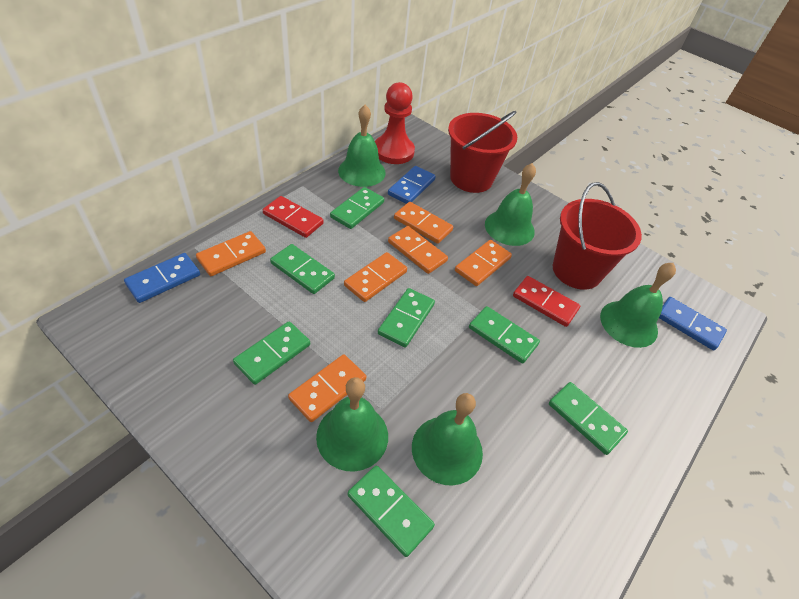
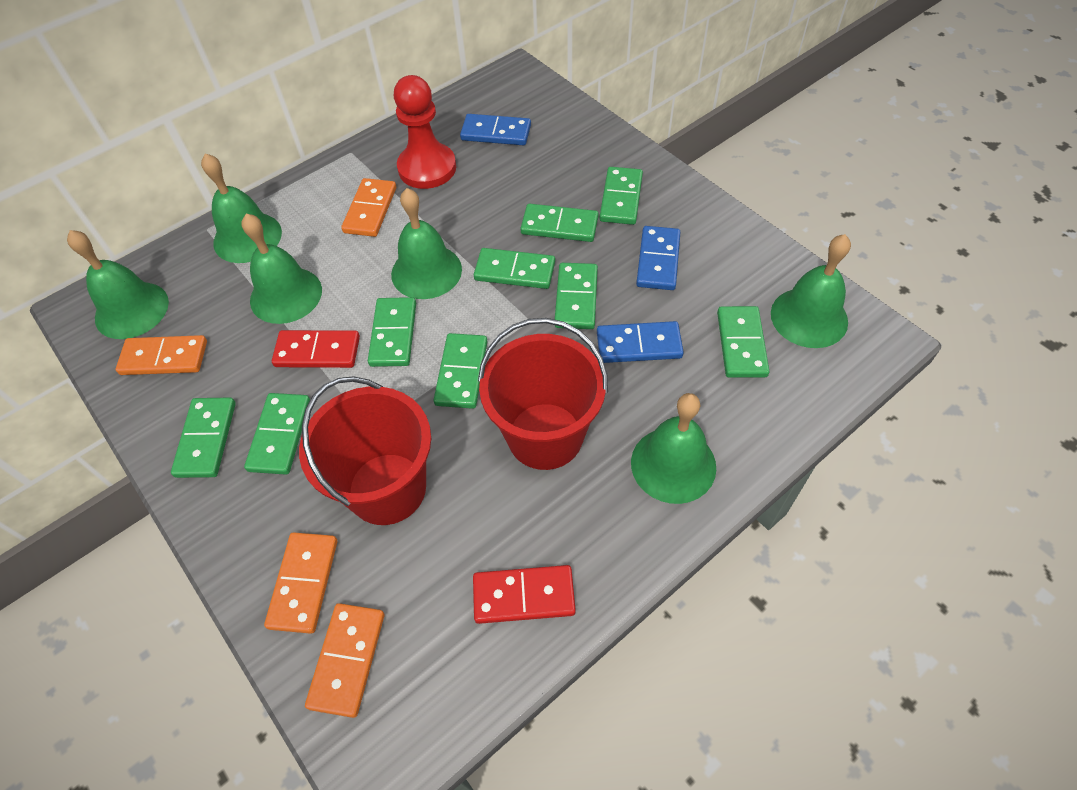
green bell: [316,377,388,472] [338,105,386,187] [412,393,483,486] [485,163,536,246] [600,263,676,348] = 5 -> [67,230,169,339] [201,154,282,263] [241,214,322,324] [391,188,462,299] [631,393,716,504] [771,234,851,348] = 6
green domino: [233,322,310,385] [270,244,335,294] [330,187,384,229] [348,466,435,557] [378,288,435,348] [469,306,540,363] [549,382,628,455] = 7 -> [171,398,236,478] [244,393,310,475] [368,297,416,367] [434,333,488,409] [474,248,555,289] [521,204,599,242] [555,263,598,329] [600,167,643,225] [717,306,770,378] = 9
orange domino: [196,231,266,276] [288,354,366,422] [344,252,407,302] [388,226,448,274] [394,202,453,244] [455,240,512,286] = 6 -> [116,335,207,375] [264,532,337,634] [305,603,384,718] [341,178,396,237] = 4

